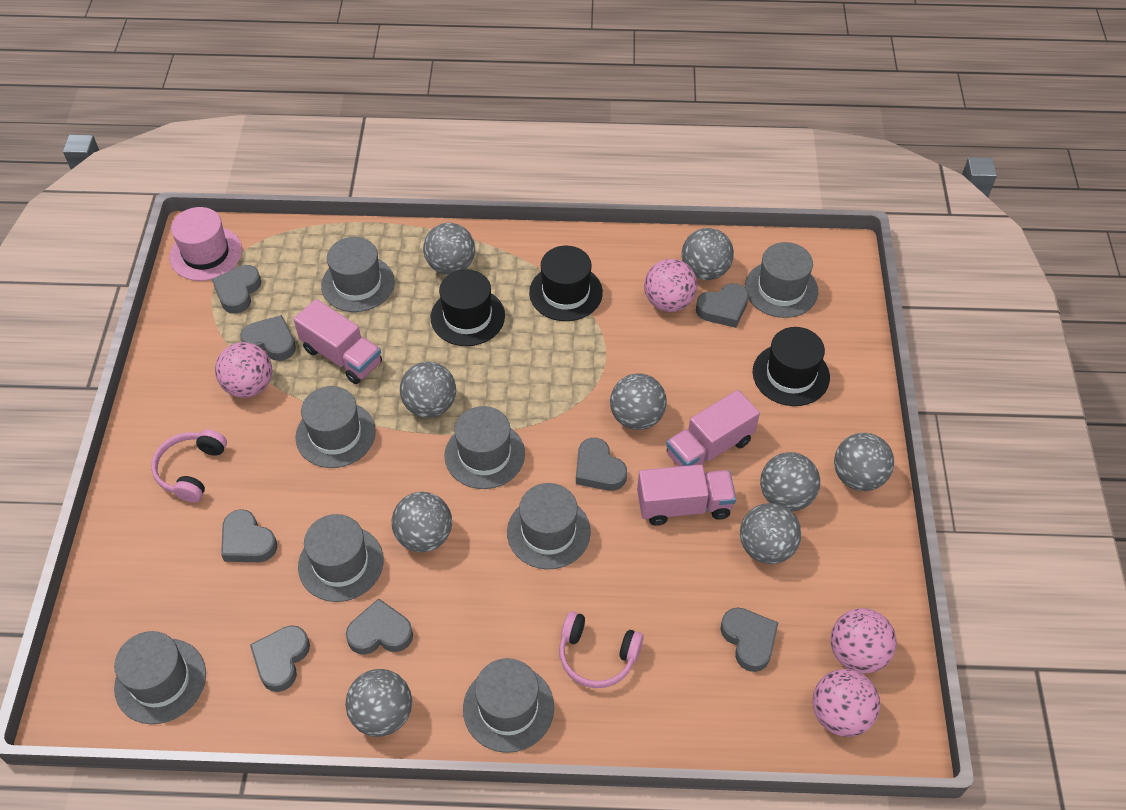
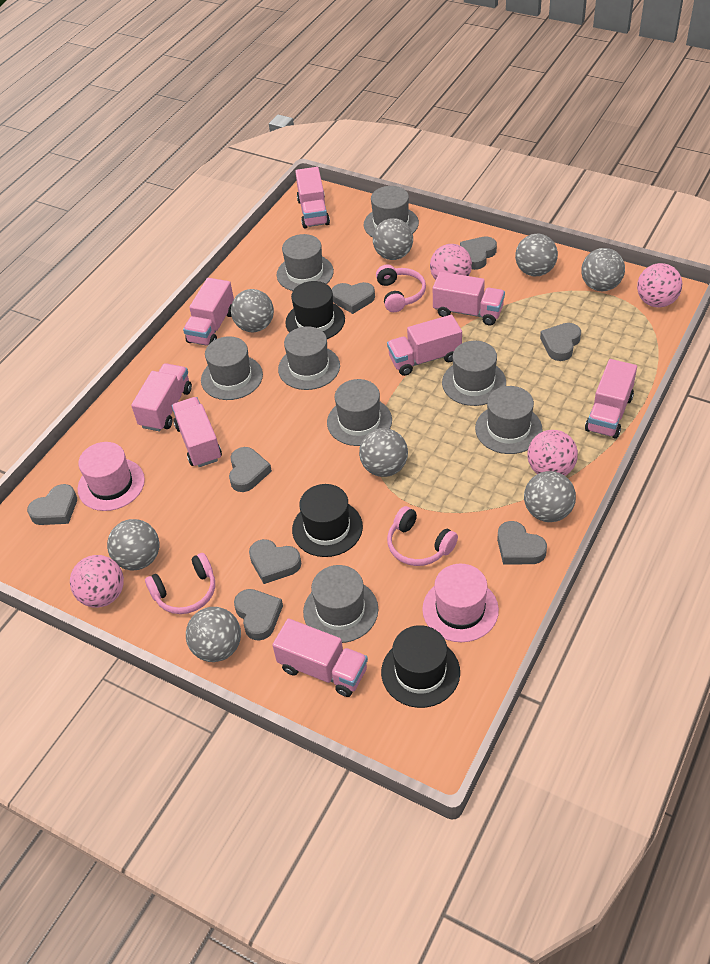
grey ball: [345,669,412,737] [392,492,452,552] [400,362,456,418] [423,223,475,275] [610,373,667,430] [682,228,734,280] [740,503,801,564] [760,452,820,512] [834,433,894,491] = 9 -> [107,519,159,571] [186,607,241,662] [231,289,274,332] [359,428,408,477] [373,218,413,260] [515,234,558,276] [524,471,576,522] [581,248,625,291] = 8
pink hat: [169,207,242,281] = 1 -> [78,442,145,511] [422,564,499,642] = 2
pink headphones: [151,429,227,502] [559,611,643,688] = 2 -> [145,553,215,614] [376,265,426,312] [387,506,458,566] = 3
pink truck: [294,299,382,384] [637,464,736,526] [666,390,760,467] = 3 -> [131,363,192,431] [172,397,222,467] [183,278,234,346] [272,618,368,697] [295,167,330,229] [387,315,462,376] [433,272,505,325] [585,359,637,439] = 8

